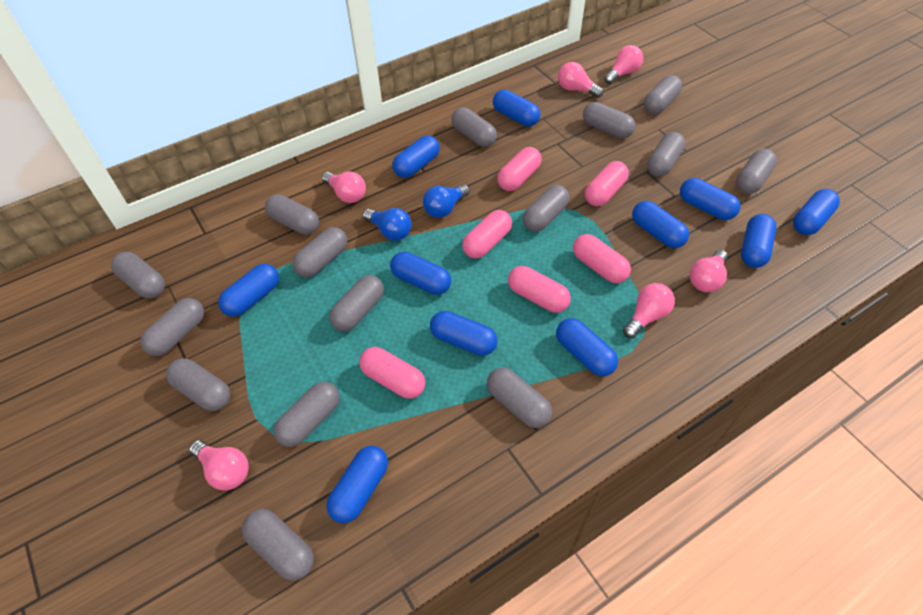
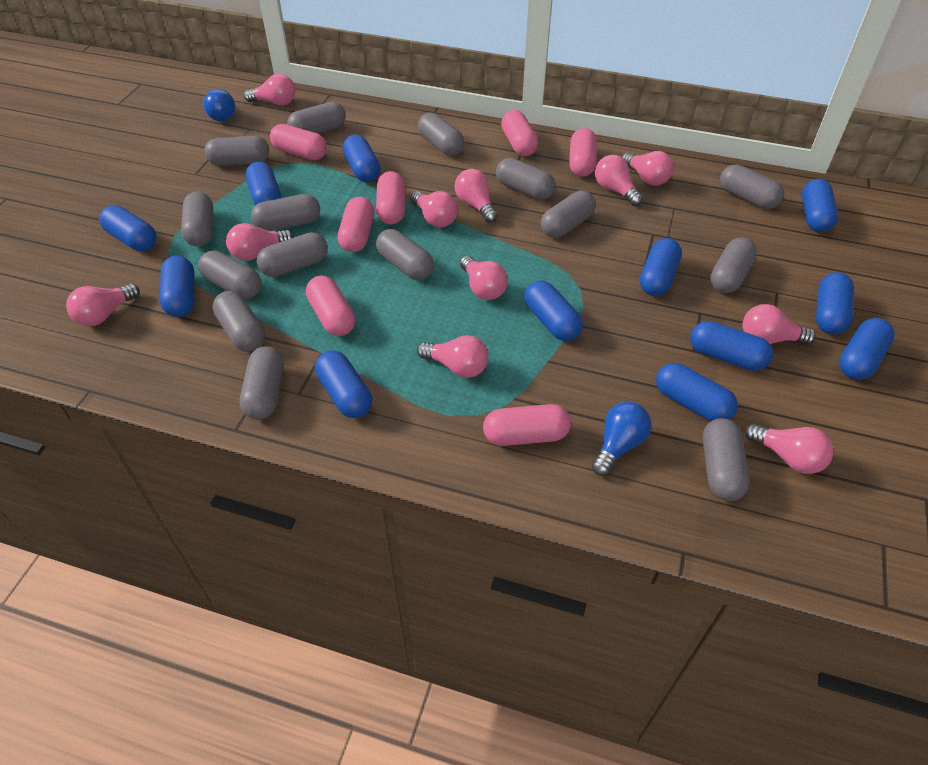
blue capsule: [218,264,279,317] [326,446,388,523] [390,252,451,295] [392,135,440,178] [430,311,497,356] [493,90,540,127] [556,318,618,376] [632,201,689,248] [680,178,741,220] [741,214,776,268] [793,189,840,235] = 11 -> [99,205,157,251] [160,256,194,317] [246,161,281,205] [315,350,372,418] [343,135,380,182] [524,280,583,341] [640,238,682,296] [656,363,738,421] [690,321,773,371] [802,179,838,232] [816,272,854,335] [839,318,895,380] = 12
pink capsule: [359,347,425,399] [462,210,512,259] [497,147,542,191] [508,266,571,313] [573,234,631,283] [585,161,629,206] = 6 -> [270,124,327,160] [306,276,355,336] [338,197,374,252] [376,171,405,225] [483,404,571,446] [501,110,538,156] [569,128,597,177] = 7
pink light bulb: [189,440,249,491] [322,172,366,203] [558,62,603,98] [604,45,643,84] [623,283,675,338] [690,250,728,292] = 6 -> [66,283,140,326] [226,223,294,261] [244,74,296,105] [410,191,458,227] [417,335,488,378] [455,169,498,223] [460,256,508,300] [595,155,643,206] [622,151,674,186] [742,304,816,345] [745,423,834,474] = 11

